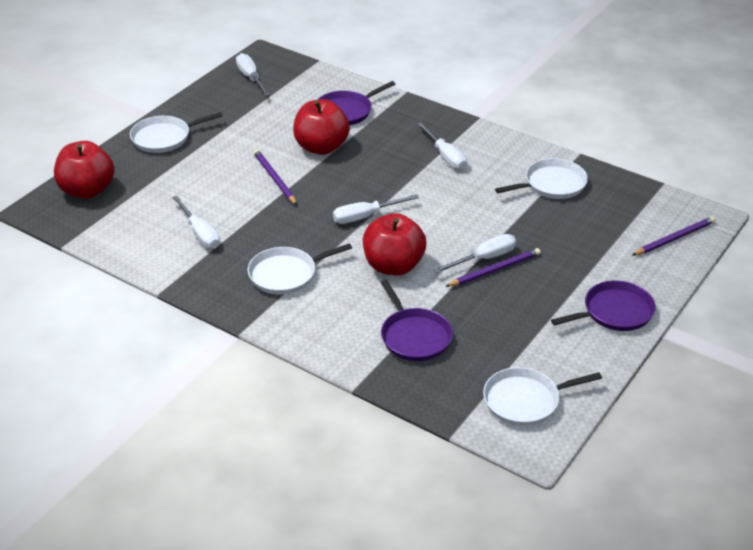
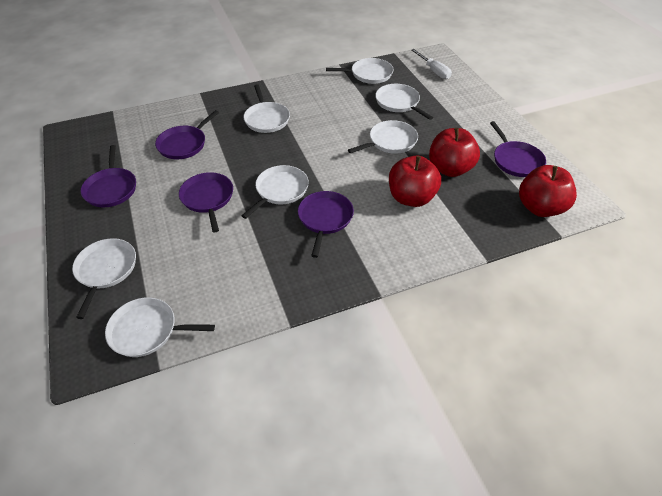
purple pan: [317,81,395,125] [380,280,453,361] [551,280,656,331] = 3 -> [81,145,136,207] [155,110,219,159] [179,172,233,232] [298,191,354,258] [490,121,546,177] = 5
purple pencil: [253,149,297,205] [445,248,541,287] [633,216,716,255] = 3 -> none = 0
white pan: [130,112,222,153] [248,243,352,294] [483,367,602,426] [495,158,588,199] = 4 -> [72,238,136,319] [105,297,215,357] [242,165,309,219] [243,84,290,133] [326,58,393,84] [348,120,418,154] [375,84,433,120] = 7
white screwdriver: [172,196,220,249] [236,53,270,96] [333,195,419,224] [417,122,467,170] [434,234,516,273] = 5 -> [412,49,452,79] = 1

